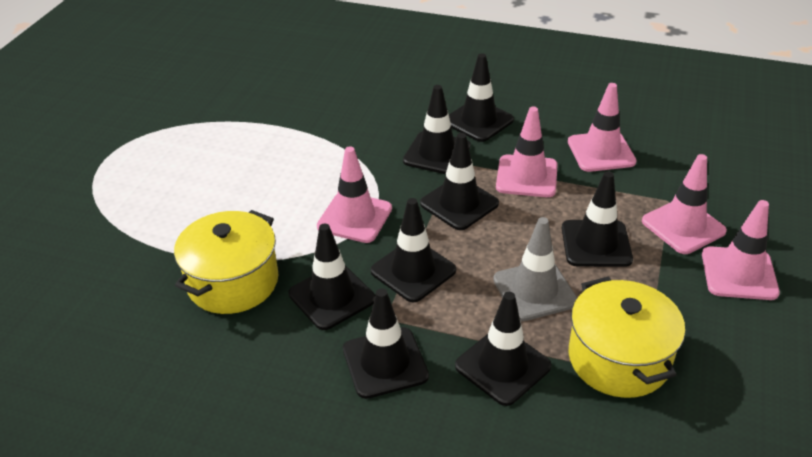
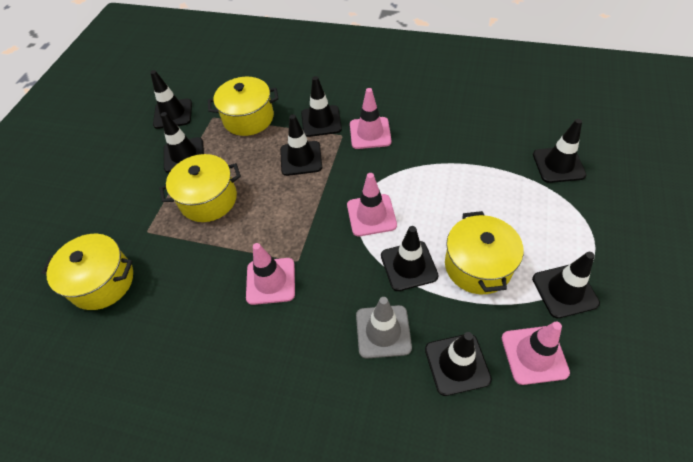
pink traffic cone: [317,146,392,243] [496,106,558,197] [568,83,637,172] [642,154,727,254] [702,200,780,300] = 5 -> [246,243,295,305] [347,173,397,236] [350,88,392,149] [502,321,570,385] = 4
yellow pot: [174,210,278,314] [568,277,685,398] = 2 -> [41,234,133,310] [159,154,241,222] [208,77,278,136] [445,211,523,294] = 4

